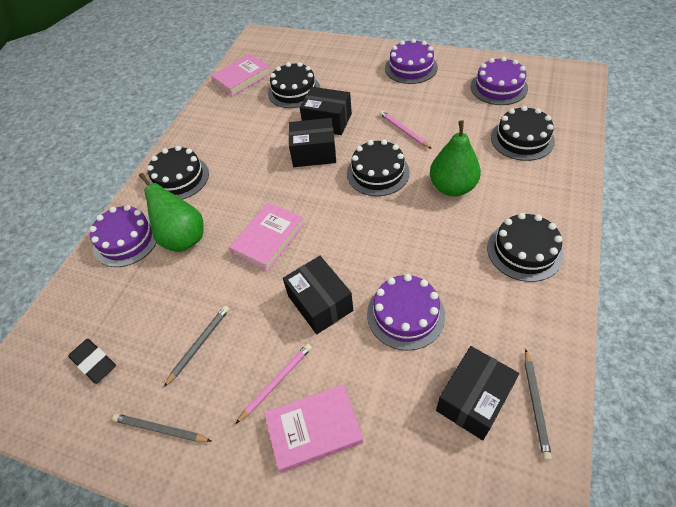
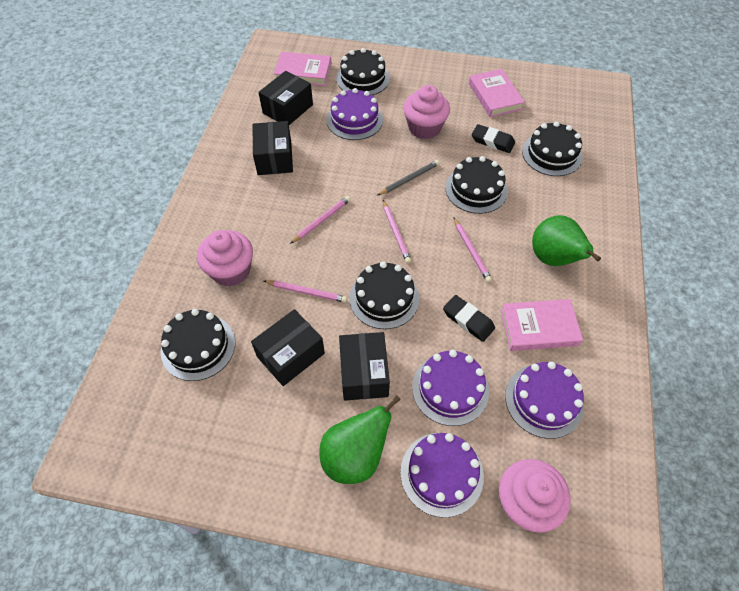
black eraser: [68,339,116,384] = 1 -> [443,295,495,342] [472,124,515,153] = 2
grey pencil: [112,414,211,442] [164,305,229,387] [524,349,552,461] = 3 -> [377,160,440,196] = 1
pink cupcake: none = 0 -> [197,230,253,287] [403,85,450,139] [499,459,571,533] = 3
pink pencil: [236,343,312,424] [380,111,432,149] = 2 -> [264,280,347,303] [290,196,351,244] [383,200,411,264] [453,217,492,283] = 4

